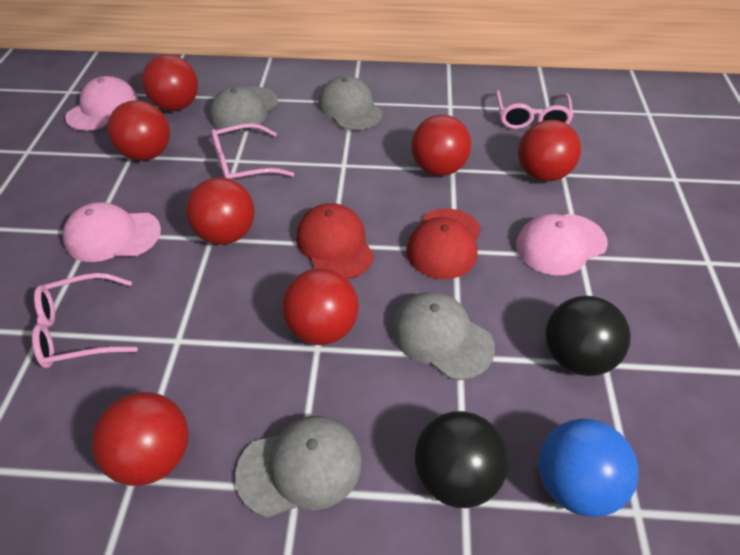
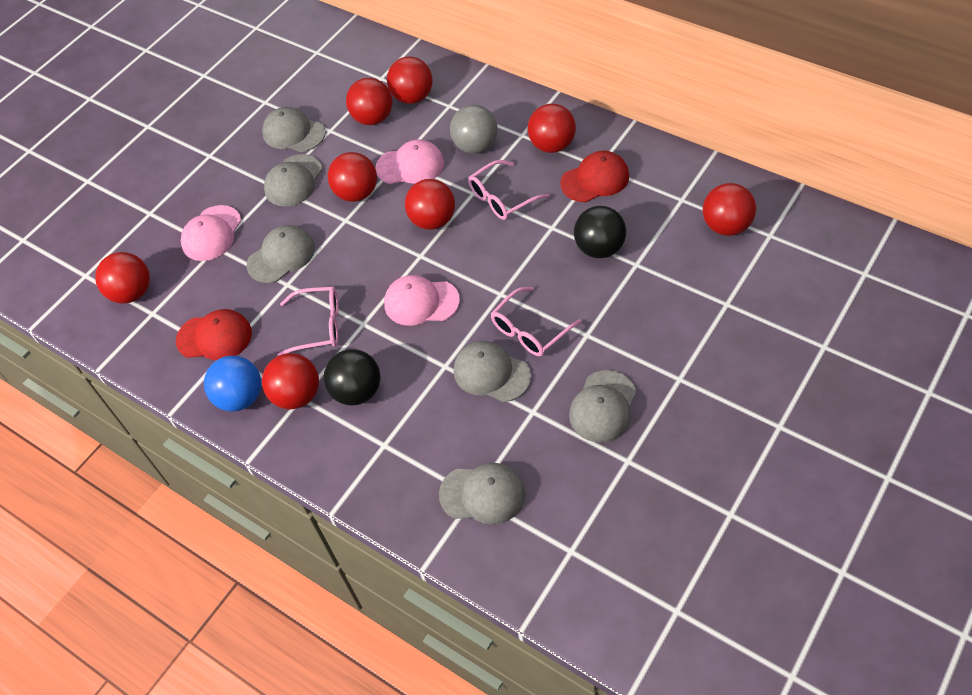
grey ball: none = 0 -> [450,105,498,154] = 1
grey cap: [209,86,278,132] [235,416,362,518] [318,76,383,130] [392,292,495,380] = 4 -> [247,225,315,283] [262,107,326,152] [264,154,322,207] [439,463,526,524] [454,341,531,402] [569,370,636,443] = 6
red ball: [91,392,189,486] [107,100,170,161] [142,54,198,111] [186,177,255,245] [282,268,359,345] [411,115,471,176] [518,120,581,182] = 7 -> [95,252,150,303] [262,353,319,409] [328,152,377,202] [346,78,392,125] [387,56,433,104] [405,179,455,230] [528,103,576,153] [703,183,756,236] = 8

